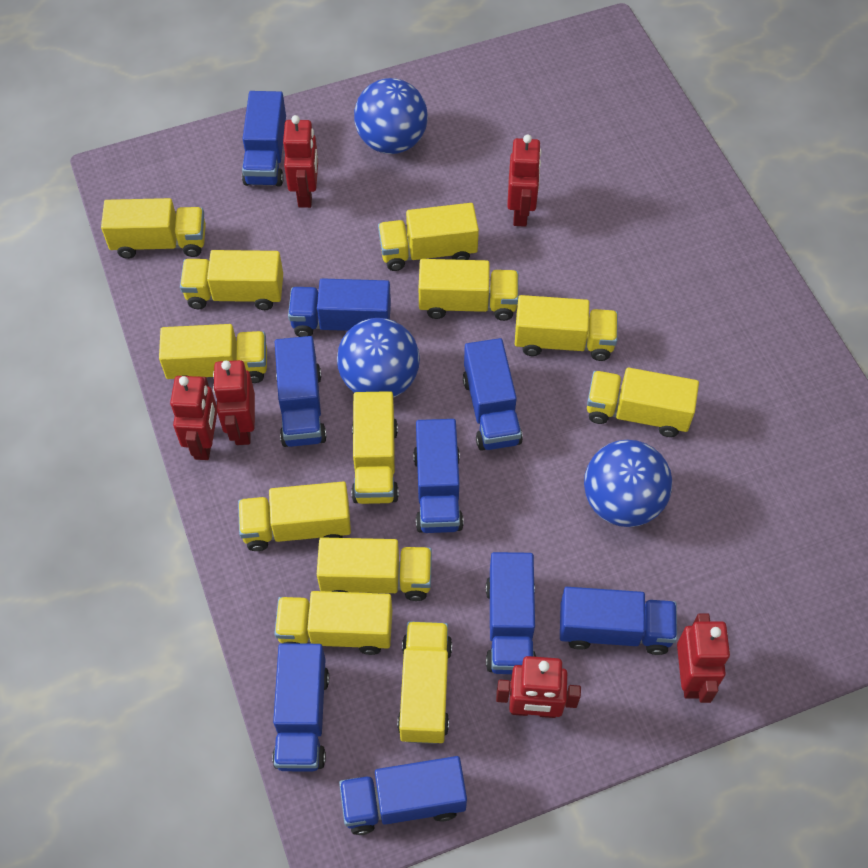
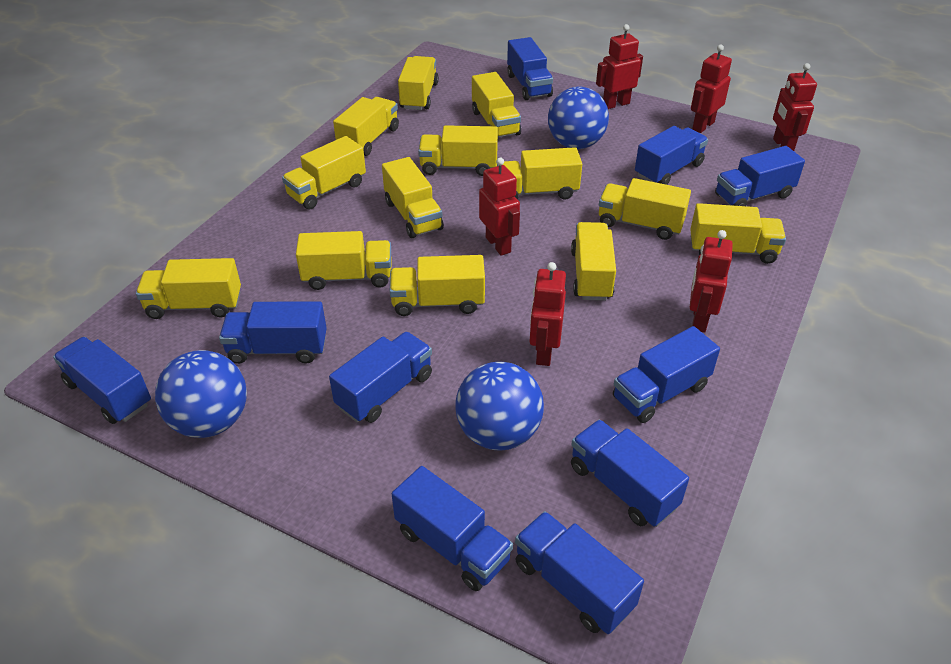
blue truck: [242,91,286,186] [272,643,329,771] [275,336,327,447] [288,278,391,337] [339,756,467,835] [413,419,464,533] [463,338,523,451] [486,552,536,674] [560,587,677,655] = 9 -> [53,337,151,424] [219,301,327,364] [329,332,432,423] [392,466,513,591] [507,37,553,100] [515,511,644,634] [571,420,689,527] [613,326,720,423] [635,126,708,185] [715,146,805,206] = 10
yellow truck: [101,198,206,259] [159,324,267,383] [180,250,283,310] [238,482,351,551] [274,591,392,655] [317,537,432,601] [351,391,399,504] [378,203,479,271] [397,621,452,744] [419,259,519,321] [515,295,618,361] [587,368,699,437] = 12 -> [136,258,241,319] [282,136,366,209] [296,231,392,290] [333,97,399,156] [382,157,444,238] [390,255,485,316] [398,56,439,110] [418,125,498,176] [472,72,521,137] [497,147,582,200] [571,222,616,301] [599,178,691,240] [690,203,786,264] = 13

